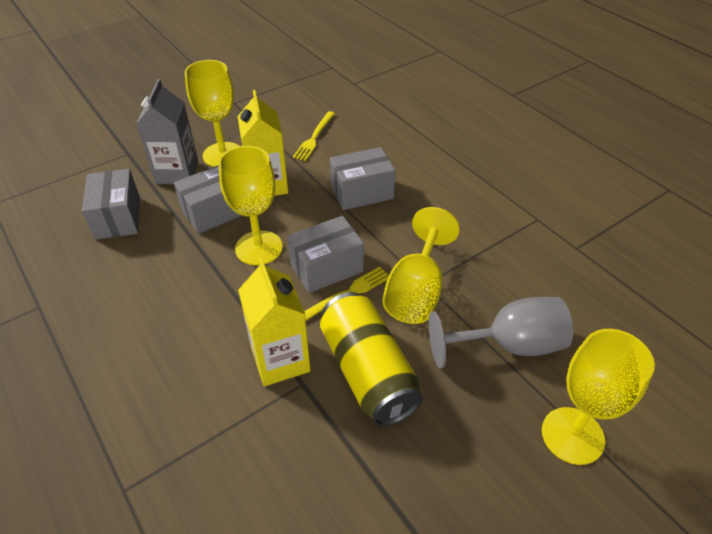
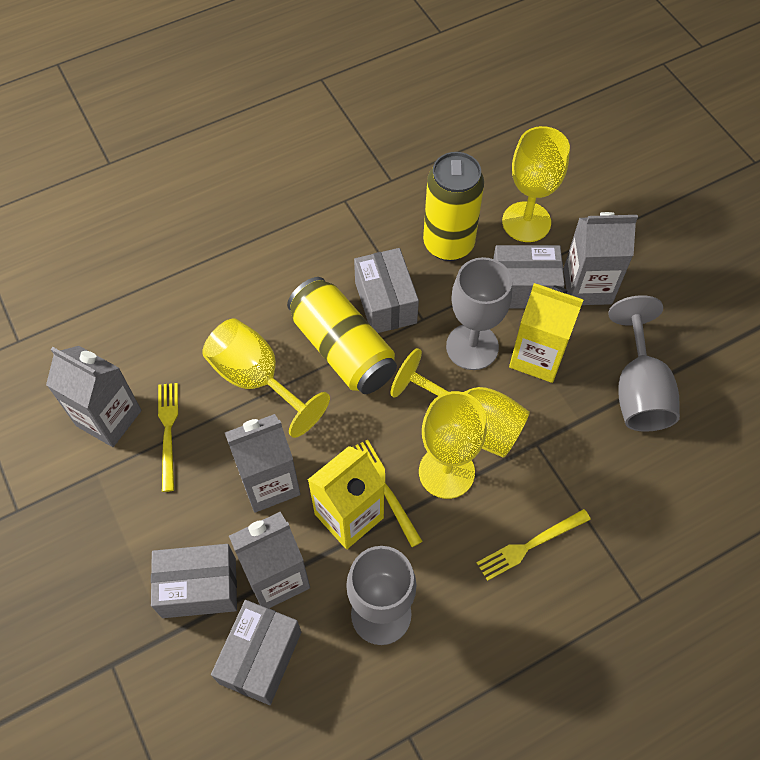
grey carton: [136,79,198,184] = 1 -> [46,346,141,447] [225,414,301,513] [229,512,310,608] [563,212,638,305] = 4
grey goblet: [429,297,573,368] = 1 -> [346,546,417,645] [446,257,512,370] [608,295,680,431] = 3
yellow can: [320,292,423,426] = 1 -> [287,277,397,394] [423,152,484,261] = 2
yellow fork: [293,111,335,161] [304,267,389,320] = 2 -> [158,383,178,492] [352,439,423,547] [477,509,591,581] = 3

